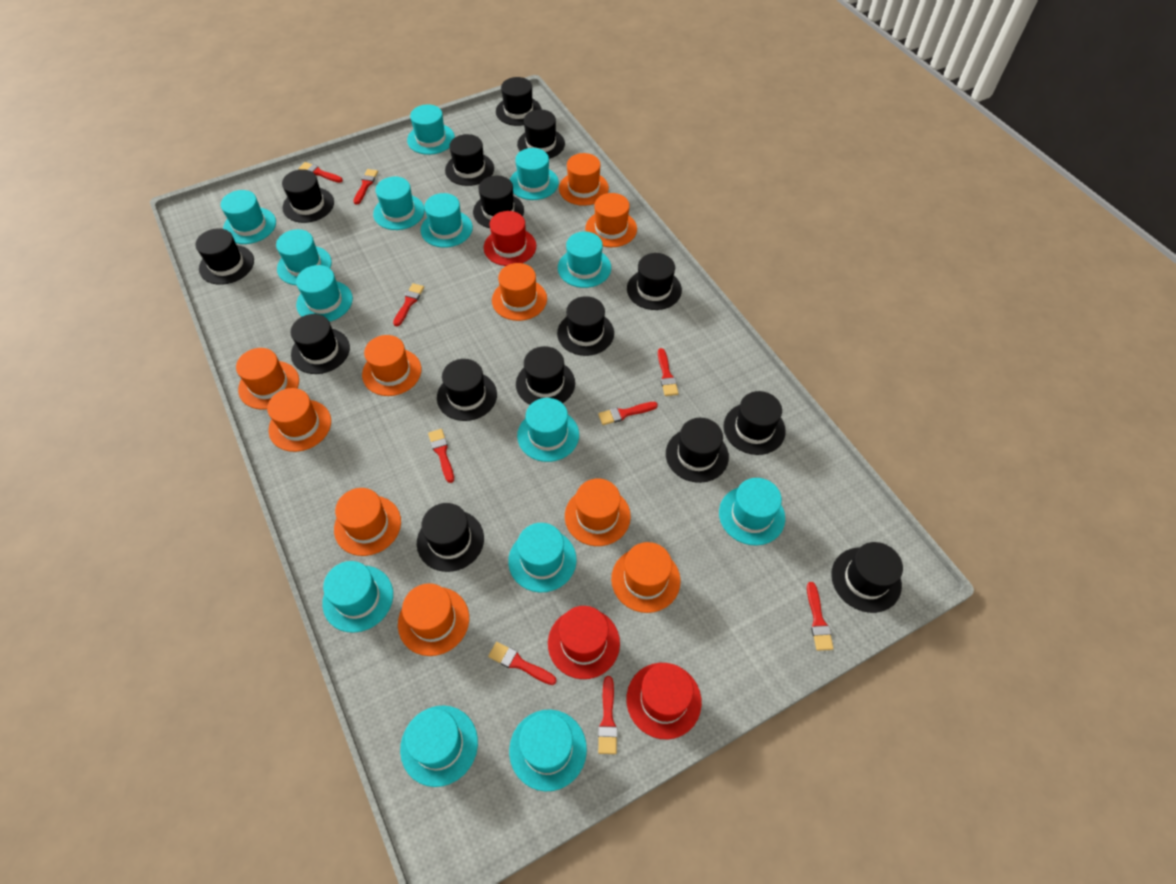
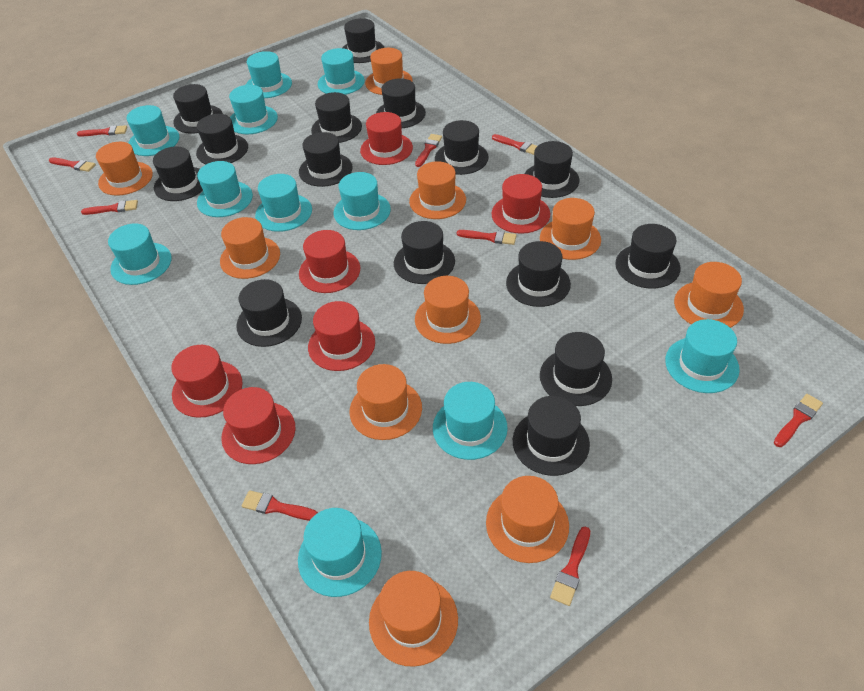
red hat: [484,211,536,266] [548,606,620,679] [627,663,702,739] = 3 -> [171,345,243,418] [221,387,295,464] [299,230,360,293] [308,301,375,371] [360,112,413,165] [491,174,550,234] = 6
turquoise hat: [221,190,276,244] [276,229,332,285] [296,265,353,322] [322,561,393,633] [373,177,425,230] [400,705,478,787] [407,104,455,155] [421,193,473,248] [508,523,577,592] [509,709,587,792] [510,148,559,200] [517,398,579,462] [558,232,611,288] [719,478,785,545] = 14 -> [108,223,172,285] [127,105,179,156] [197,161,253,217] [229,85,278,134] [246,51,292,98] [255,174,312,232] [298,508,382,597] [318,48,365,95] [334,172,391,230] [433,382,508,460] [665,319,740,393] = 11

